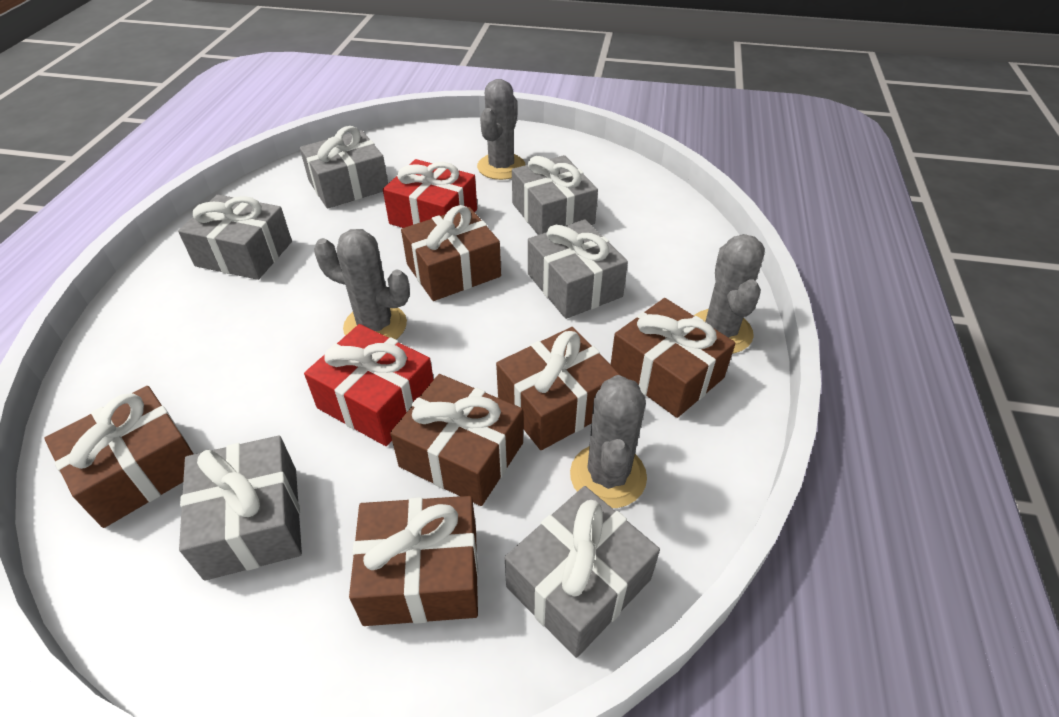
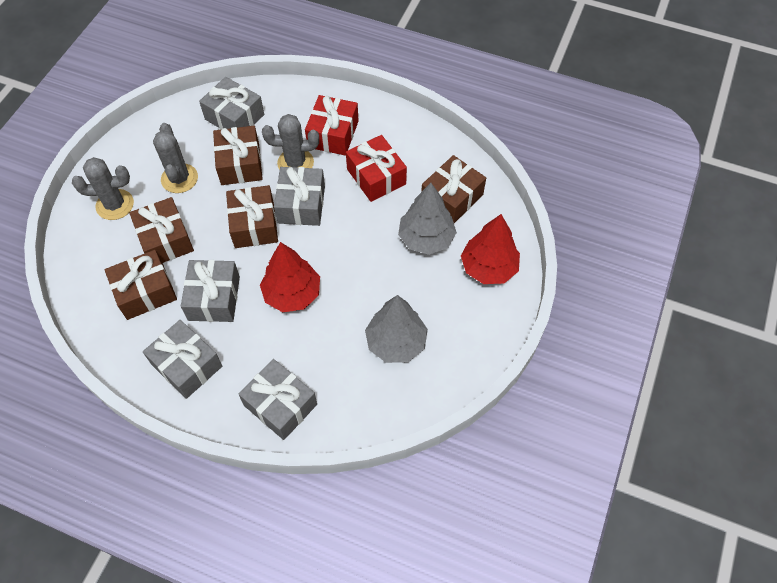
brown gift: [44,386,193,528] [349,496,478,626] [390,374,523,506] [401,205,501,301] [496,327,620,450] [611,298,736,418] = 6 -> [105,250,177,320] [129,197,194,263] [213,126,263,185] [226,185,278,248] [421,155,486,223] = 5
grey cactus: [314,229,410,339] [477,79,526,180] [570,375,647,508] [694,234,765,354] = 4 -> [72,157,134,220] [153,123,198,193] [262,114,319,170] = 3
grey gift: [178,195,292,280] [179,435,302,581] [300,126,388,208] [505,486,660,658] [512,155,598,235] [528,219,628,319] = 6 -> [143,320,222,399] [181,260,240,322] [199,77,264,130] [239,359,317,440] [274,167,325,226] = 5
grey tree: none = 0 -> [365,295,428,363] [398,183,457,255] = 2
red tree: none = 0 -> [260,242,320,312] [461,214,520,284] = 2

